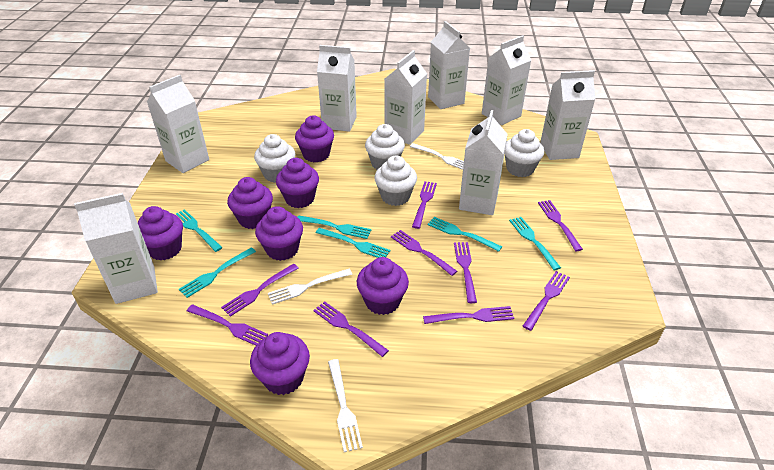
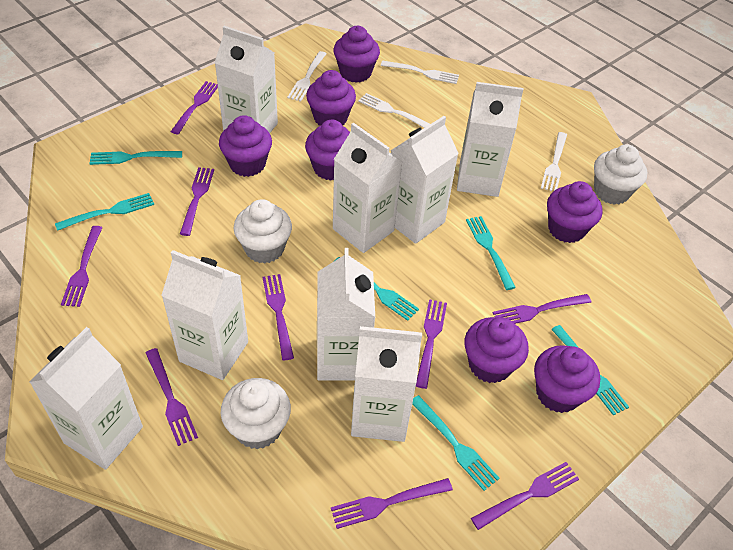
white cupcake: [254,134,295,183] [365,124,405,170] [374,156,417,206] [504,129,544,177] = 4 -> [221,378,291,449] [234,199,292,264] [594,144,647,205] = 3
white fork: [268,269,353,305] [328,359,363,452] [410,143,464,170] = 3 -> [287,51,326,102] [358,93,430,128] [381,60,459,84] [541,132,567,191] = 4

